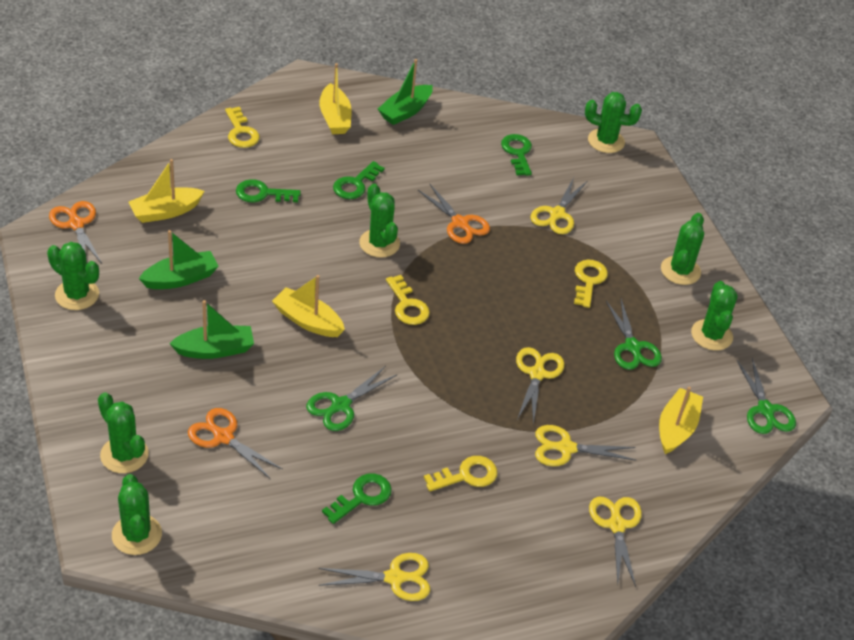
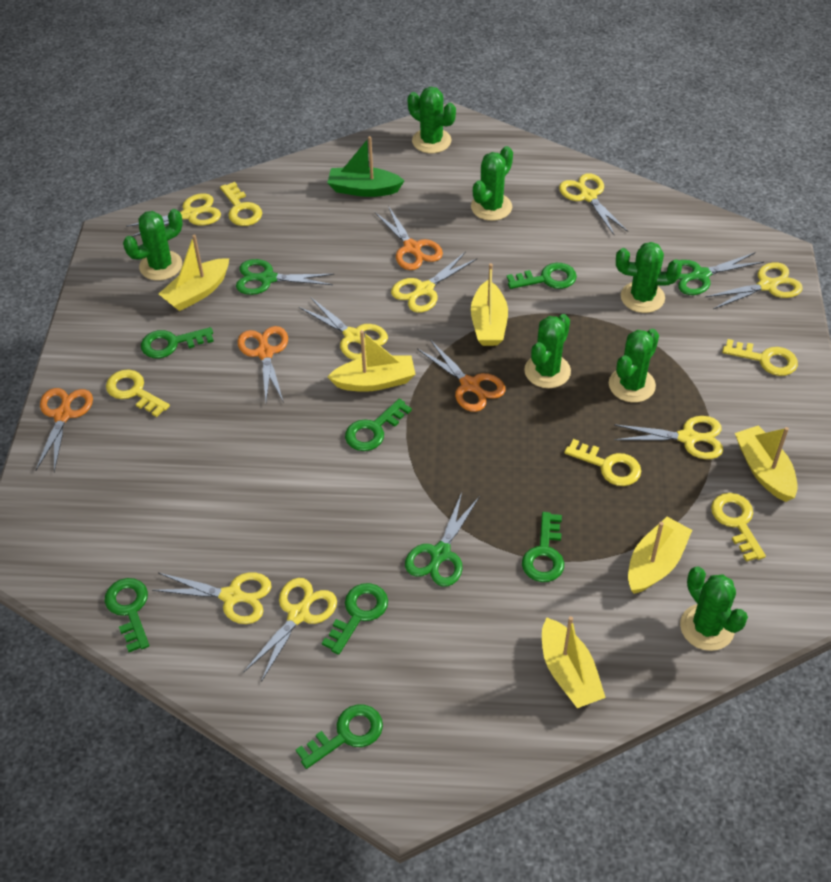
green boat: [139,230,219,289] [169,300,254,359] [378,59,433,125] = 3 -> [327,136,405,197] = 1
green key: [236,179,301,203] [322,473,392,524] [333,161,385,199] [501,134,532,176] = 4 -> [104,578,149,652] [141,327,214,358] [296,704,383,769] [322,583,388,655] [345,399,412,451] [507,263,577,289] [522,512,564,582] = 7
orange scissors: [49,201,102,263] [188,408,283,479] [418,184,490,244] = 3 -> [35,388,93,472] [238,326,288,403] [374,206,443,270] [417,340,505,412] = 4
yellow boat: [129,159,204,223] [272,275,345,337] [319,63,351,134] [659,387,703,454] = 4 -> [159,234,229,311] [328,330,416,392] [471,263,508,346] [542,616,606,708] [628,517,692,594] [735,425,798,502] = 6
yellow key: [225,107,260,148] [386,275,430,325] [424,456,497,491] [574,260,608,308] = 4 -> [106,369,170,417] [220,182,262,226] [564,439,641,486] [711,493,766,562] [722,339,798,376] = 5
yellow scissors: [319,553,430,601] [516,347,565,425] [531,178,587,234] [535,425,637,466] [589,497,642,587] = 5 -> [126,193,221,237] [152,573,272,624] [244,578,337,682] [299,298,388,360] [391,252,477,313] [559,173,628,236] [614,416,723,459] [705,262,803,309] = 8

